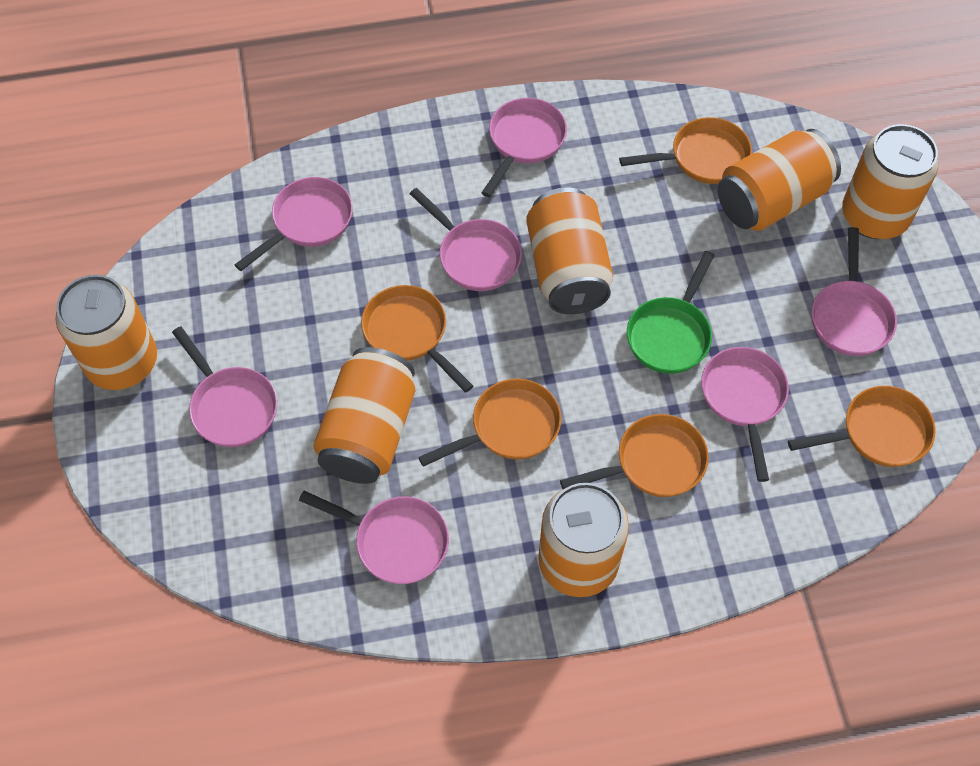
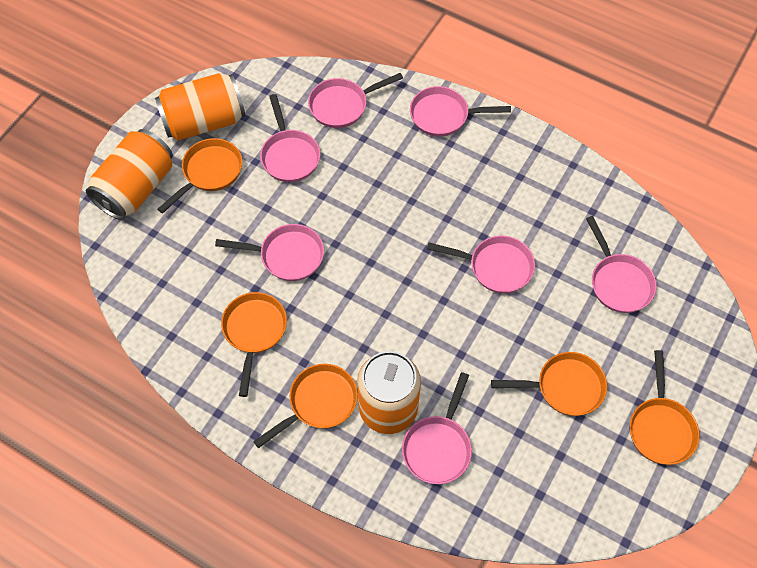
green pan: [627,251,715,374] = 1 -> none = 0
orange can: [56,275,157,390] [313,347,416,484] [526,187,613,314] [538,483,629,597] [718,129,841,231] [842,124,938,239] = 6 -> [86,129,173,220] [155,73,245,141] [357,351,421,434] = 3

